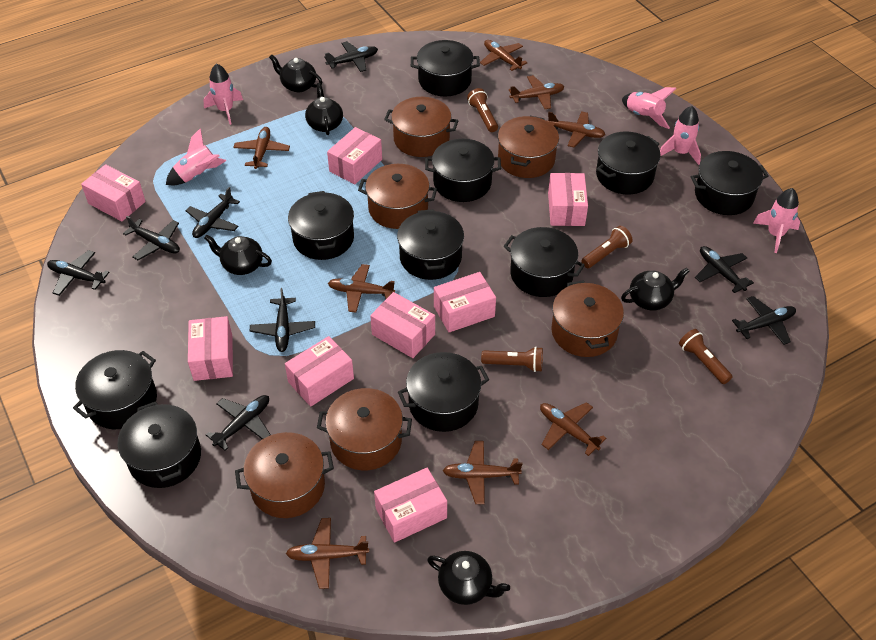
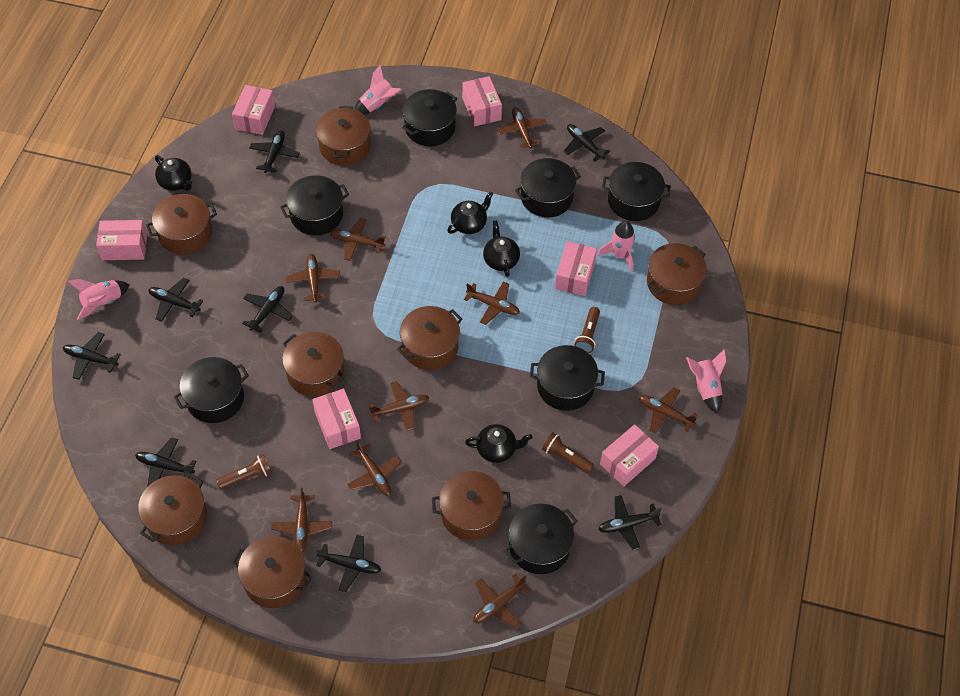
black pot: [73,350,157,429] [118,401,201,488] [288,191,354,260] [397,209,464,280] [398,352,489,432] [411,40,480,96] [425,139,501,202] [504,227,585,297] [596,132,660,194] [691,151,769,215] = 10 -> [174,357,249,423] [280,175,349,235] [402,89,457,146] [504,504,577,574] [515,158,581,218] [530,345,605,411] [602,162,671,221] = 7
black teapot: [204,235,272,275] [269,54,322,92] [305,83,343,135] [427,551,510,605] [621,268,689,310] = 5 -> [155,155,192,191] [447,191,493,234] [465,424,532,463] [483,220,520,277] = 4
brown flashlight: [467,88,498,132] [481,347,543,372] [581,226,633,268] [679,329,733,384] = 4 -> [216,454,272,490] [542,432,594,474] [574,307,600,353] = 3
brown plane: [233,127,290,169] [286,518,369,589] [328,264,395,313] [443,441,523,504] [480,40,528,71] [509,75,564,109] [540,402,606,456] [548,111,605,147] = 8 -> [271,488,332,552] [286,254,340,303] [330,218,386,261] [347,441,402,496] [369,381,429,431] [464,281,520,325] [473,574,531,628] [497,107,547,148] [639,387,698,434] = 9
brown pot: [235,432,334,518] [317,388,412,470] [358,164,437,229] [384,97,458,157] [498,116,559,178] [552,280,624,357] = 6 -> [138,473,207,546] [146,194,217,255] [232,536,312,608] [282,332,345,397] [316,106,371,166] [397,306,462,370] [432,471,511,541] [647,243,707,305] = 8
pink box: [81,164,146,221] [188,316,233,381] [285,336,354,407] [327,127,382,184] [370,292,435,358] [374,468,447,543] [434,272,496,333] [548,173,588,226] = 8 -> [96,220,147,260] [232,85,275,135] [312,389,361,449] [462,76,502,126] [555,241,597,296] [600,424,659,486] = 6
pink rocket: [166,128,226,185] [203,63,243,125] [622,87,677,129] [660,106,701,165] [753,188,800,253] = 5 -> [67,279,130,320] [354,65,402,115] [598,221,635,272] [686,349,726,414] = 4

